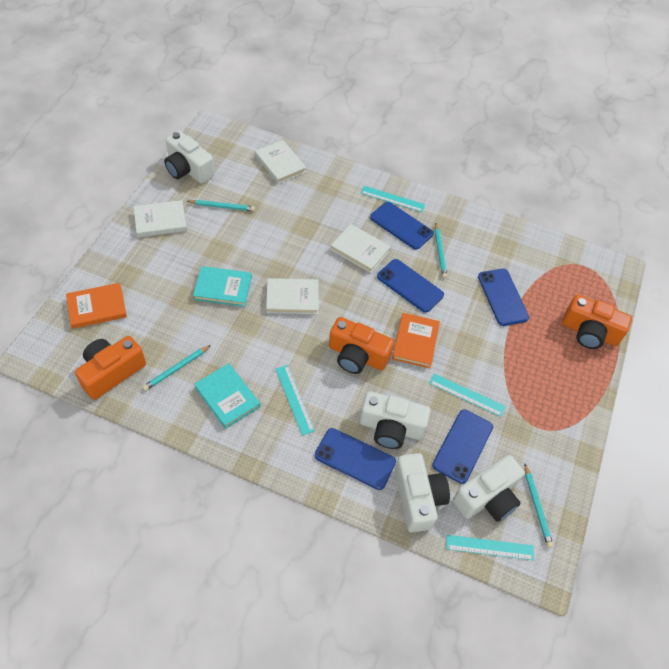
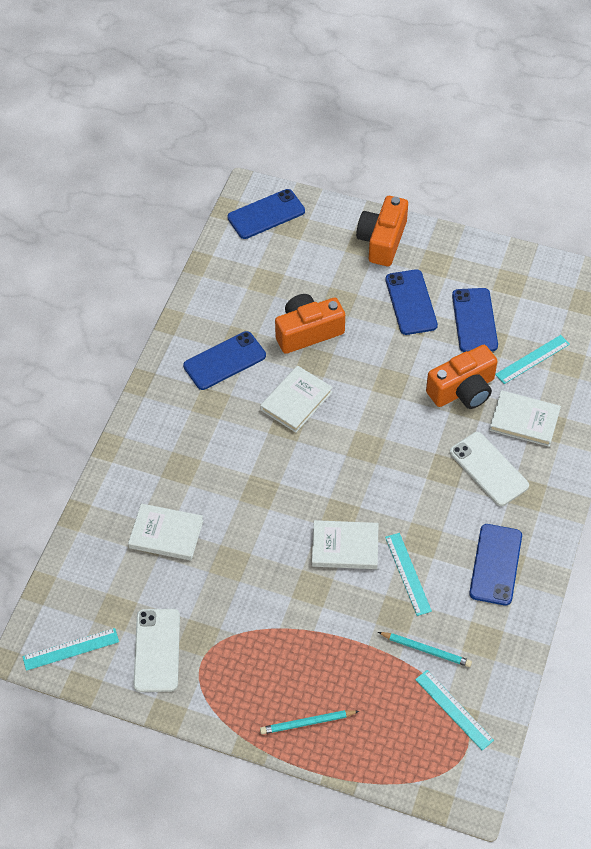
orange book: [66,283,127,329] [392,313,440,368] = 2 -> none = 0
turquoise book: [193,266,252,307] [194,363,260,429] = 2 -> none = 0
turquoise pencil: [142,345,211,391] [187,200,255,211] [435,224,447,279] [525,464,553,548] = 4 -> [260,710,359,734] [378,632,472,667] = 2
white camera: [164,131,215,184] [360,391,430,449] [394,453,450,532] [453,455,525,522] = 4 -> none = 0
white phone: none = 0 -> [133,609,180,692] [450,432,529,506] = 2

